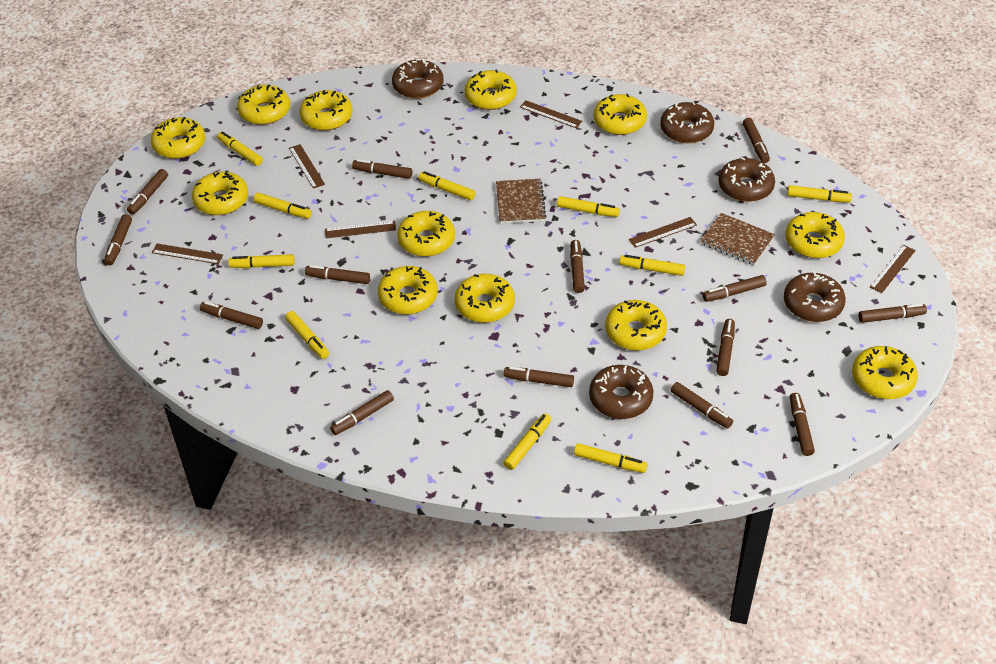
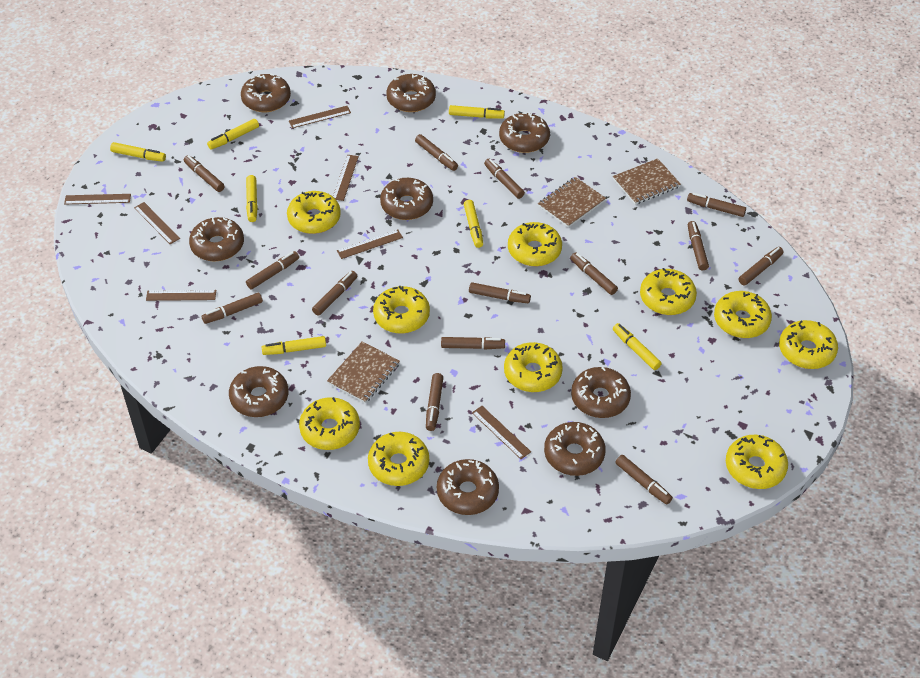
brown donut: [392,59,443,99] [589,365,654,419] [660,101,714,143] [719,157,775,202] [784,271,846,322] = 5 -> [189,217,244,262] [229,366,288,417] [241,74,291,112] [380,178,433,220] [386,74,436,112] [437,459,499,515] [499,112,550,153] [544,422,606,476] [571,367,631,418] = 9
brown notebook: [496,179,546,224] [700,213,775,265] = 2 -> [327,341,400,403] [538,177,606,228] [613,159,681,205] = 3
brown ruler: [152,243,223,264] [289,144,325,189] [325,221,396,238] [520,100,582,128] [629,217,697,248] [870,245,916,293] = 6 -> [64,194,131,204] [134,202,180,244] [146,290,216,301] [289,106,351,128] [333,155,359,201] [337,229,403,259] [472,406,531,459] = 7
yellow donut: [151,117,205,159] [192,170,248,215] [237,84,290,125] [300,90,353,131] [378,266,438,314] [397,211,455,257] [455,274,515,323] [465,69,517,110] [594,94,647,135] [605,300,667,351] [785,212,845,258] [852,346,918,399] = 12 -> [287,191,341,234] [299,397,360,450] [368,432,429,486] [373,286,430,334] [504,342,563,392] [508,222,562,266] [640,268,697,315] [714,291,772,338] [726,435,788,489] [779,320,838,369] = 10
yellow marker: [217,131,263,166] [228,254,294,268] [254,193,312,219] [285,311,329,359] [419,171,476,200] [503,413,551,470] [557,196,620,217] [574,443,647,473] [619,255,685,276] [787,185,852,202] = 10 -> [110,142,166,162] [207,119,259,150] [246,175,258,222] [262,336,326,355] [449,105,505,119] [464,200,483,248] [613,323,662,370] = 7

